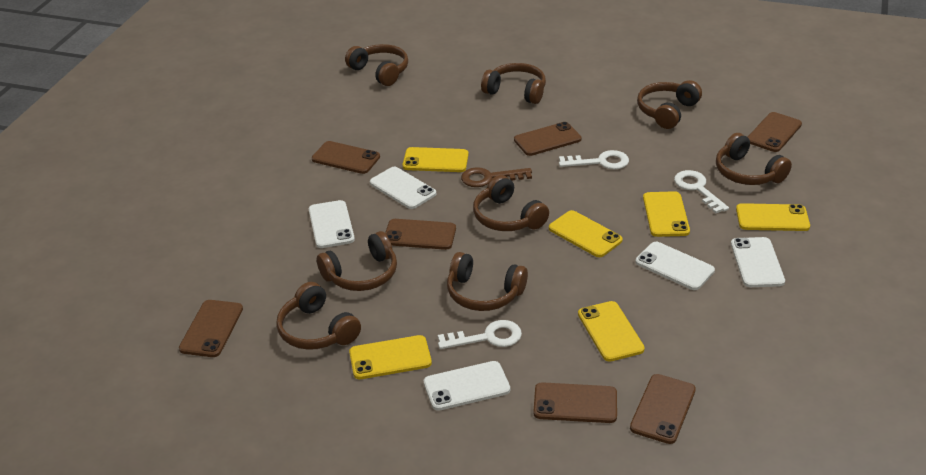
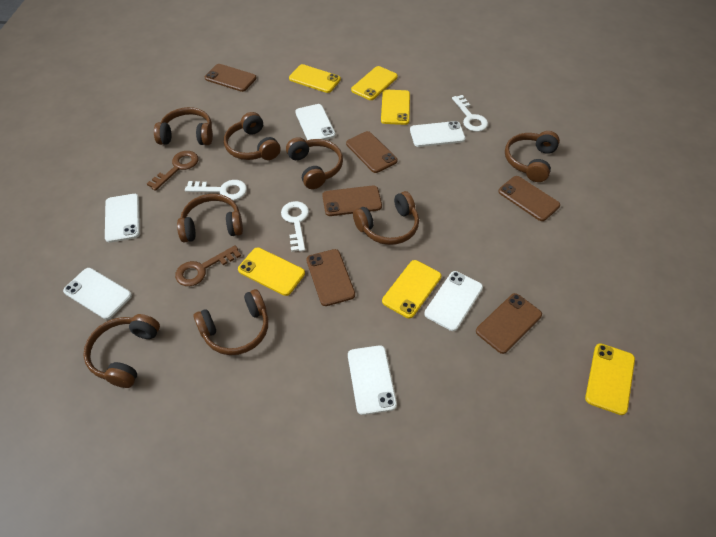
brown key: [461,167,532,187] = 1 -> [147,151,198,191] [175,245,241,286] = 2
brown phone: [179,300,243,357] [312,141,380,174] [385,219,456,250] [514,122,582,156] [533,382,617,423] [630,374,696,444] [748,112,802,152] = 7 -> [205,64,257,92] [306,249,355,306] [322,185,382,216] [346,131,398,173] [476,293,542,354] [498,176,560,221] = 6
white phone: [309,200,355,248] [370,167,436,209] [424,361,510,411] [635,242,715,290] [731,237,785,287] = 5 -> [63,268,132,319] [105,194,140,243] [295,104,336,140] [348,345,397,415] [410,121,465,147] [424,271,483,331] = 6

